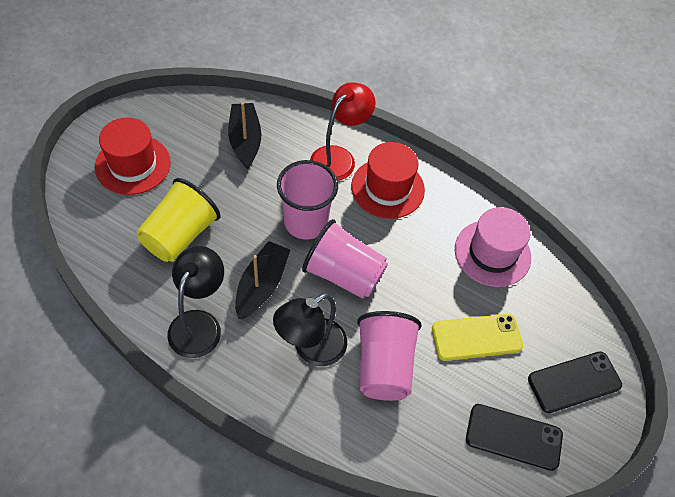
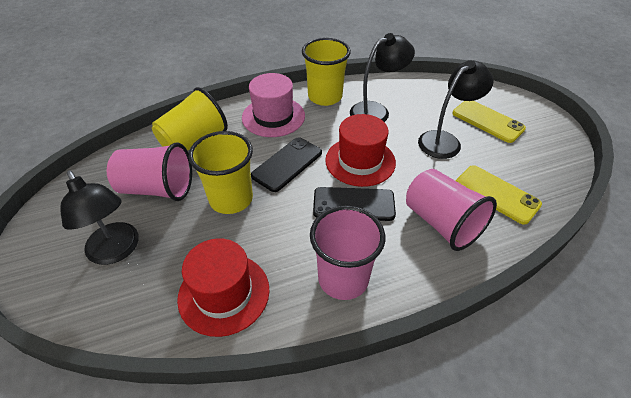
black boat: [228,102,261,169] [235,241,290,319] = 2 -> none = 0
black lamp: [167,246,224,358] [273,293,347,366] = 2 -> [60,170,139,265] [350,33,415,122] [418,60,494,159] = 3
red lamp: [310,82,376,181] = 1 -> none = 0
yellow cup: [137,178,221,262] = 1 -> [152,87,228,151] [188,131,253,214] [302,38,351,106] = 3
yellow phone: [432,314,523,361] = 1 -> [452,101,526,143] [456,165,542,225] = 2

